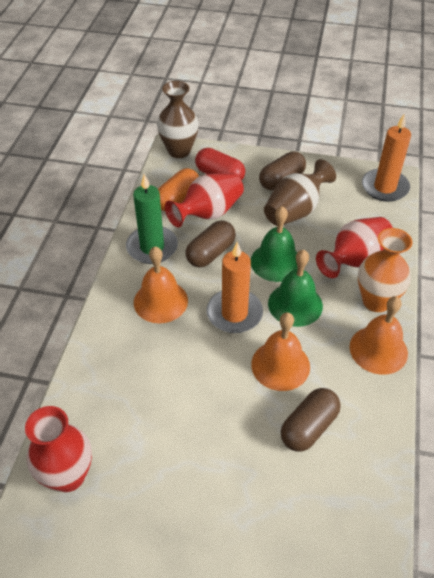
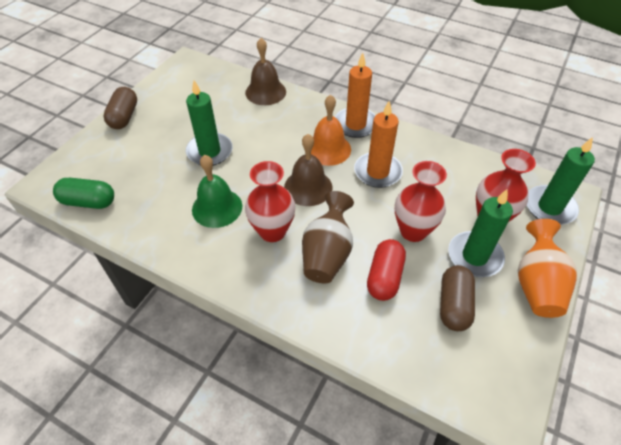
brown bell: none = 0 -> [245,38,286,105] [284,134,333,206] = 2
brown capsule: [185,220,236,268] [259,151,306,190] [281,388,341,452] = 3 -> [103,87,137,129] [440,265,475,331] = 2
brown vase: [157,81,199,158] [264,159,336,226] = 2 -> [302,191,354,283] = 1
green bell: [251,206,298,282] [268,250,323,327] = 2 -> [192,155,242,228] = 1
green candle: [126,174,178,264] = 1 -> [186,80,233,166] [448,189,513,277] [527,137,595,225] = 3
green capsule: none = 0 -> [53,178,114,209] = 1
orange bell: [134,247,188,323] [251,312,310,391] [350,296,408,375] = 3 -> [311,95,351,166] = 1
orange capsule: [158,168,199,211] = 1 -> none = 0

